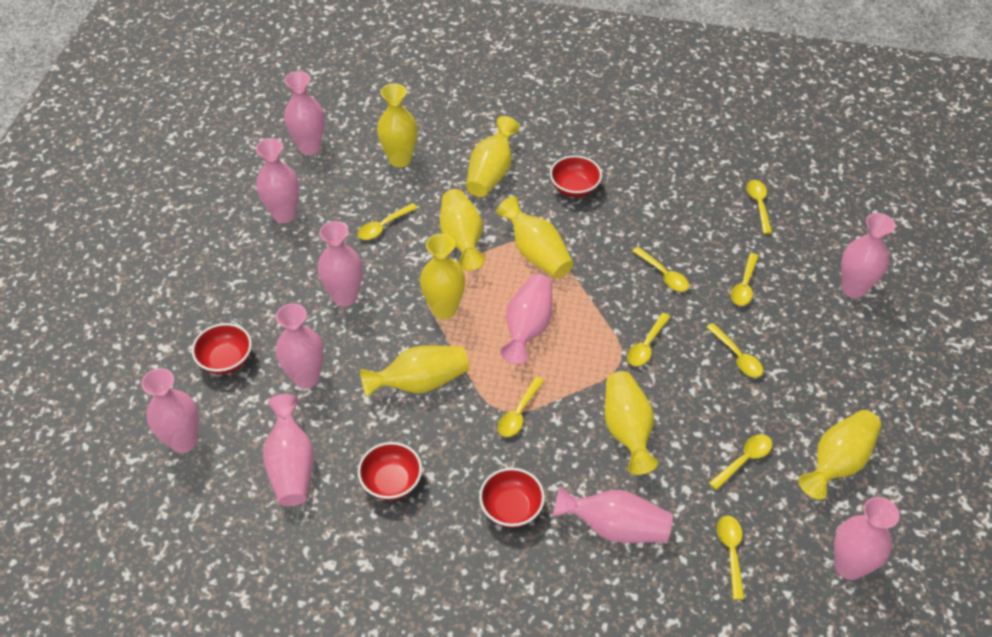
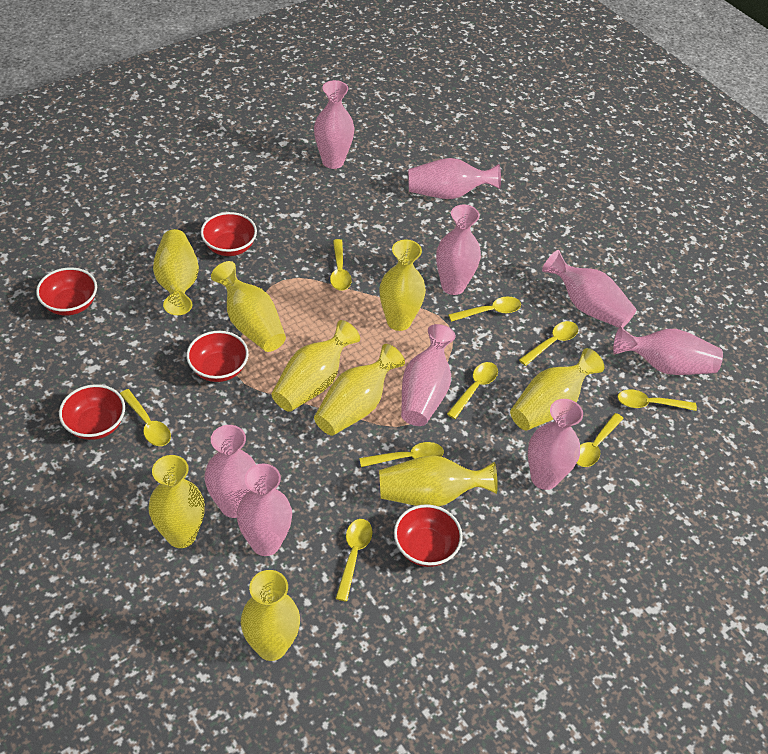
pink vase: [141,368,199,453] [256,138,299,223] [263,394,313,506] [276,303,324,389] [284,71,325,155] [318,221,363,307] [500,274,552,364] [553,486,673,543] [834,497,900,580] [841,213,895,298] = 10 -> [204,425,256,518] [237,463,292,556] [314,80,354,169] [401,324,456,426] [408,158,501,199] [436,205,481,295] [528,399,583,490] [542,250,637,328] [613,327,723,375] = 9
red bowl: [192,323,252,374] [358,442,422,500] [479,468,545,528] [550,155,602,197] = 4 -> [36,267,97,316] [59,384,125,440] [186,331,249,382] [201,212,257,256] [394,504,463,567] = 5
yellow vase: [360,346,469,397] [377,83,418,168] [420,234,465,319] [440,189,485,271] [466,116,520,197] [497,196,573,278] [605,371,658,475] [798,410,881,500] = 8 -> [148,455,205,548] [153,229,199,315] [211,261,286,352] [241,570,300,661] [271,320,360,412] [314,344,405,436] [379,239,426,331] [379,455,498,507] [510,348,604,431] = 9

